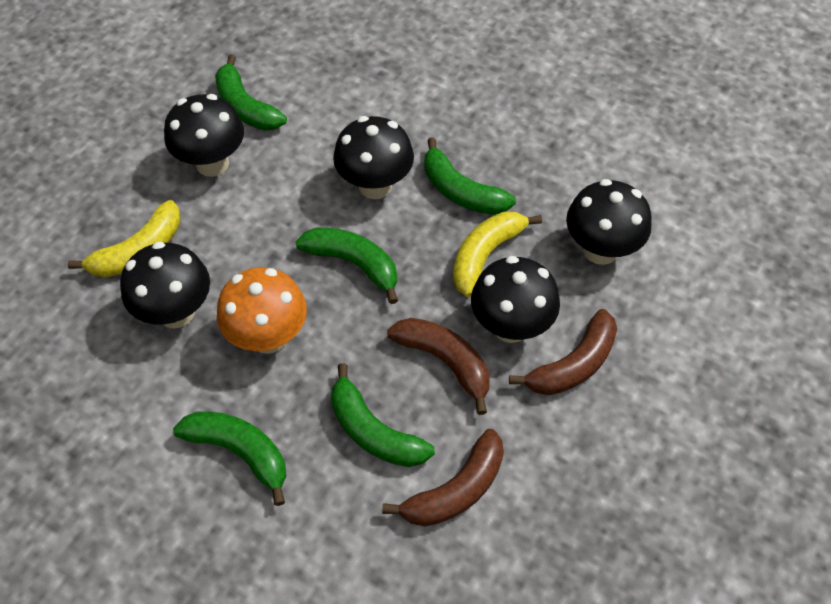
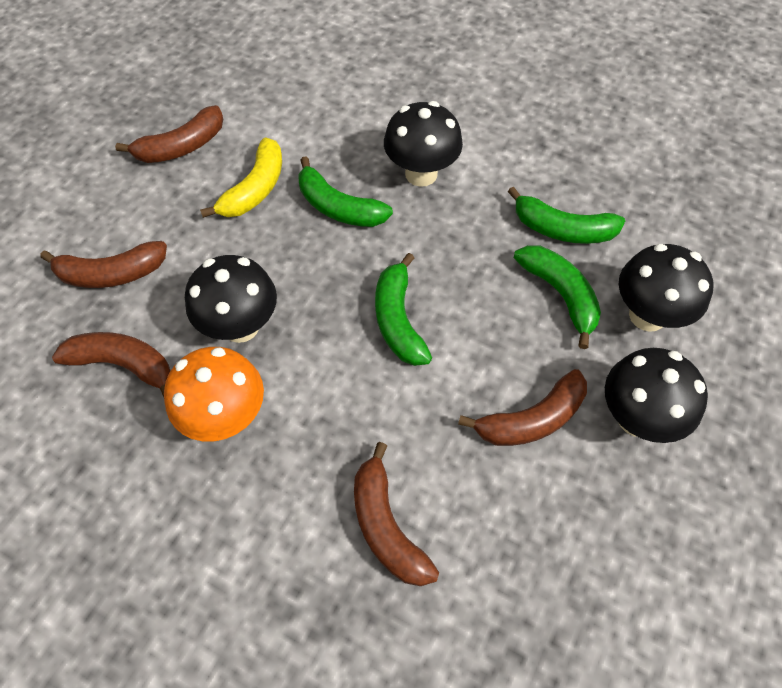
black mushroom: [120,242,210,328] [164,94,244,177] [333,116,414,199] [471,256,560,343] [566,179,652,265] = 5 -> [185,255,277,343] [384,101,463,187] [605,348,708,443] [619,244,713,332] = 4
brown banana: [382,429,504,527] [387,318,490,415] [509,309,617,395] = 3 -> [40,241,167,288] [52,332,171,397] [115,105,223,163] [354,442,439,586] [458,369,587,446] = 5
green banana: [173,411,286,506] [215,55,287,131] [295,227,398,304] [331,363,435,467] [425,137,516,215] = 5 -> [298,157,393,227] [375,253,432,366] [508,187,625,244] [514,245,601,349] = 4
yellow banana: [68,200,180,278] [453,211,542,297] = 2 -> [200,137,282,218] = 1

